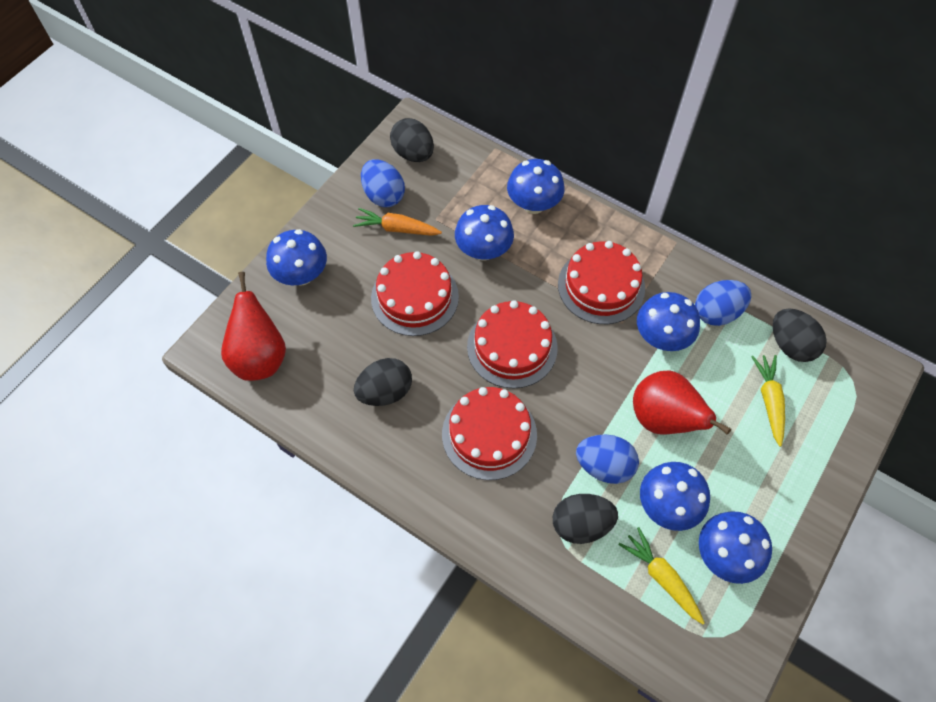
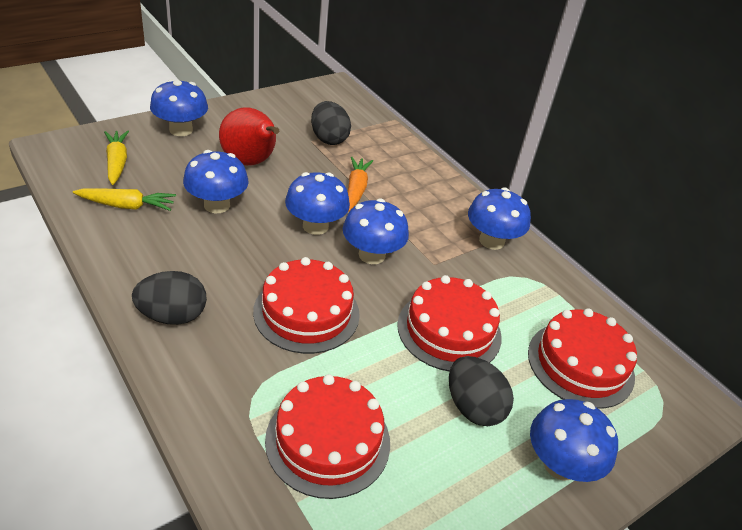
black egg: [354,358,412,406] [390,118,434,162] [553,494,618,544] [773,308,827,362] = 4 -> [132,271,207,325] [311,101,351,145] [449,356,514,426] = 3
blue egg: [361,159,405,207] [576,435,639,484] [695,280,751,326] = 3 -> none = 0
red pear: [221,272,286,381] [633,370,731,435] = 2 -> [219,107,279,166] = 1

